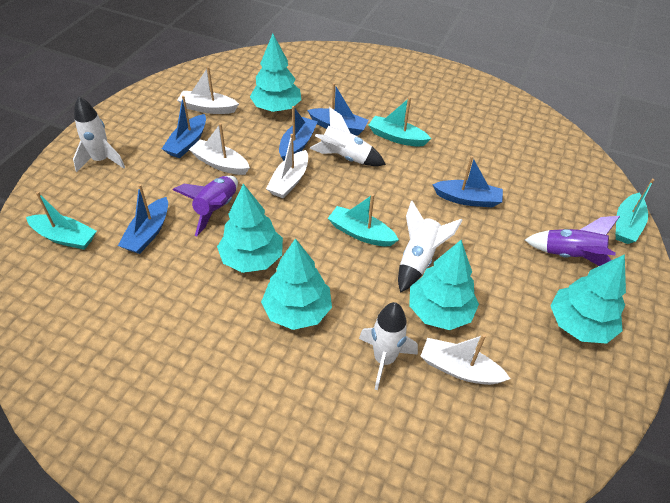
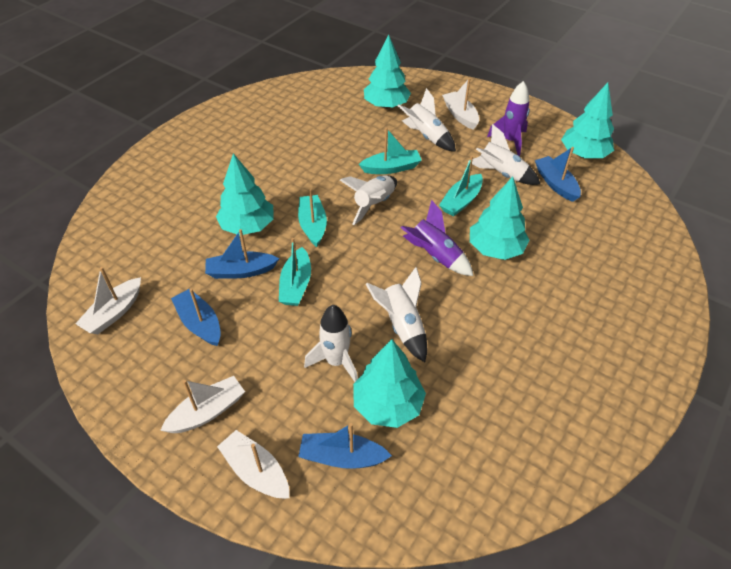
blue boat: [118,184,168,254] [162,96,206,158] [279,106,318,161] [307,83,369,136] [432,156,503,207] = 5 -> [171,288,221,346] [205,229,279,279] [298,423,392,469] [535,147,581,202] = 4
white rocket: [73,97,125,172] [309,107,386,166] [359,302,418,390] [398,201,463,293] = 4 -> [304,305,358,382] [340,175,397,225] [366,267,427,362] [398,88,456,152] [468,124,540,185] = 5

